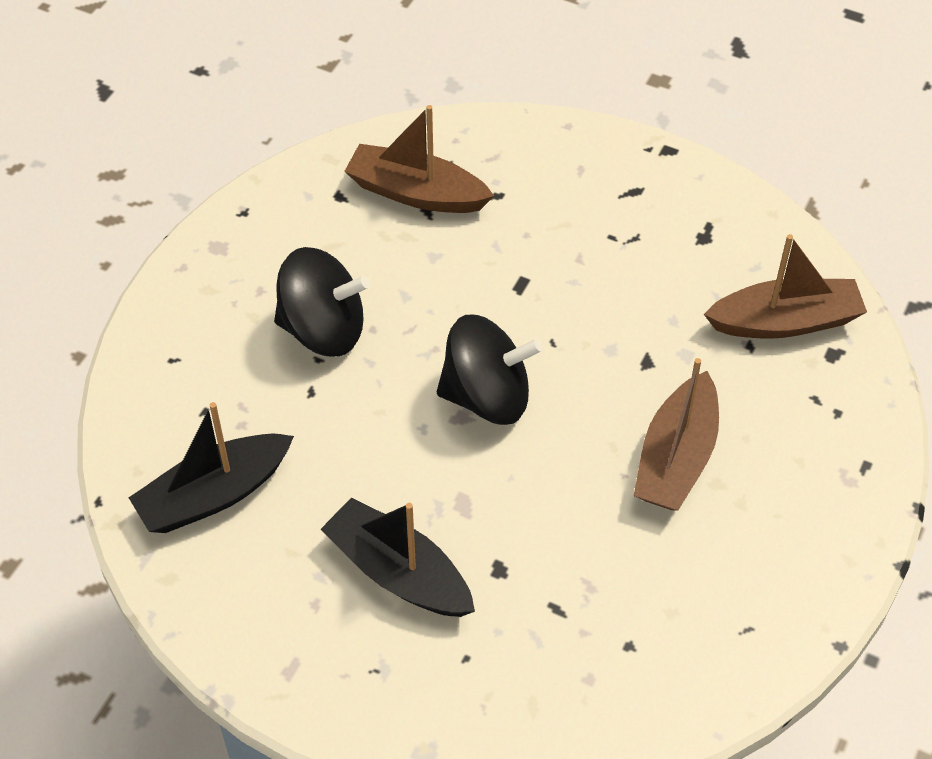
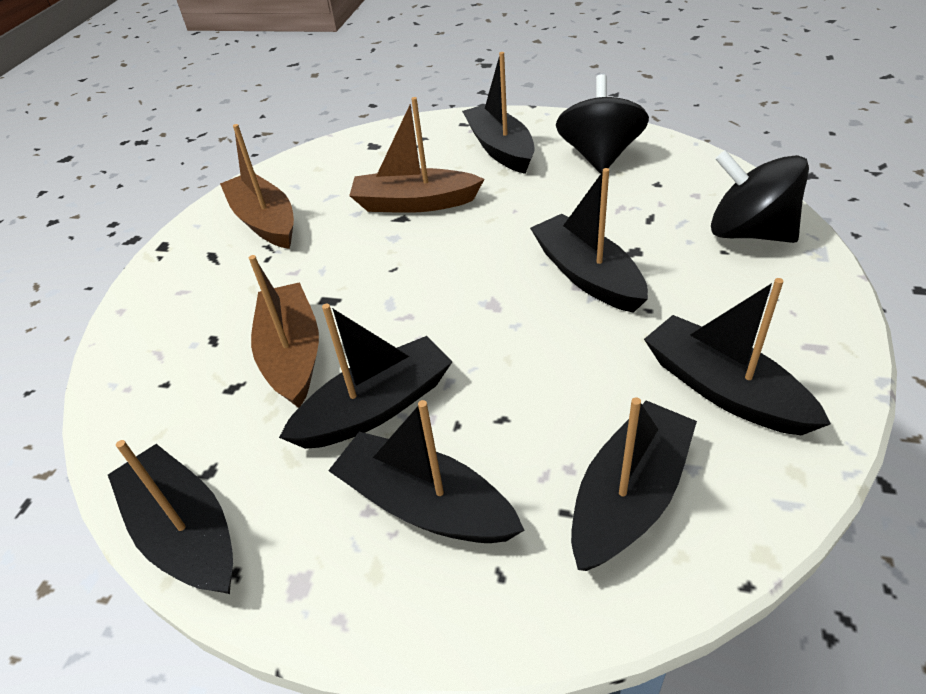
black boat: [129,402,294,533] [320,498,475,617] = 2 -> [108,440,233,594] [279,304,453,449] [328,400,524,543] [462,52,535,174] [530,168,648,313] [571,397,697,571] [644,278,831,435] = 7

